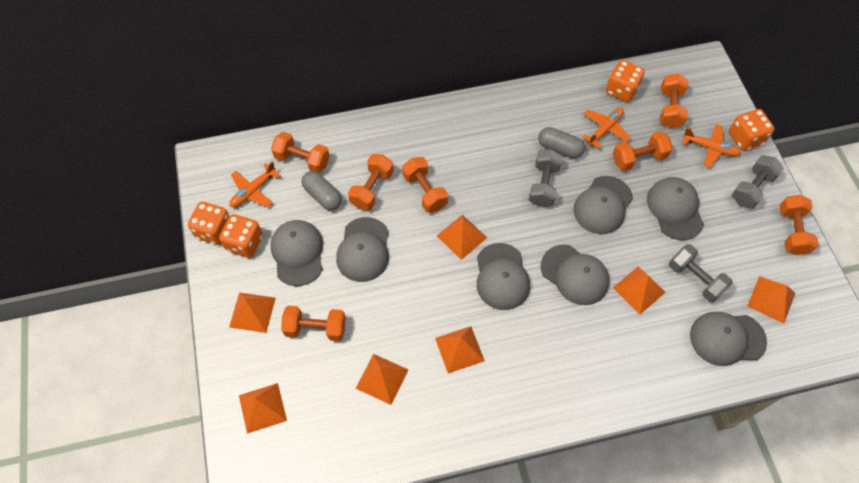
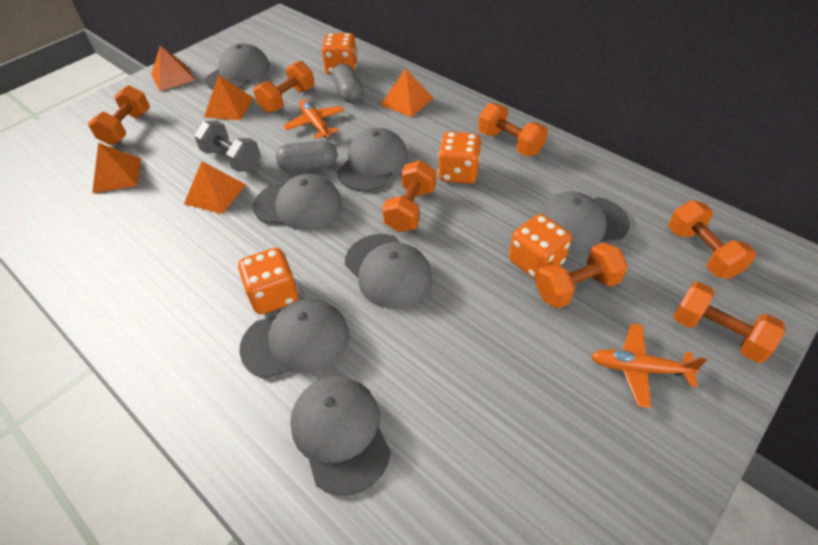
grey dumbbell: [529,149,563,207] [669,244,733,302] [731,155,784,209] = 3 -> [194,121,261,172] = 1
orange plane: [229,161,281,207] [582,108,631,149] [682,124,741,168] = 3 -> [283,99,344,139] [591,324,707,408] = 2
orange pyramid: [229,292,276,333] [239,383,287,434] [356,354,408,405] [435,326,485,373] [437,215,487,260] [613,266,666,314] [747,276,795,324] = 7 -> [92,143,141,193] [151,46,195,91] [184,161,246,214] [204,75,253,120] [381,68,433,117] = 5

